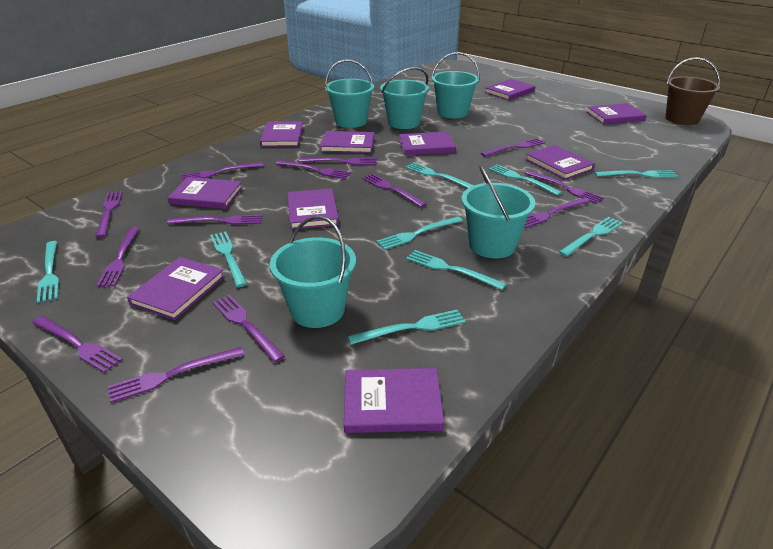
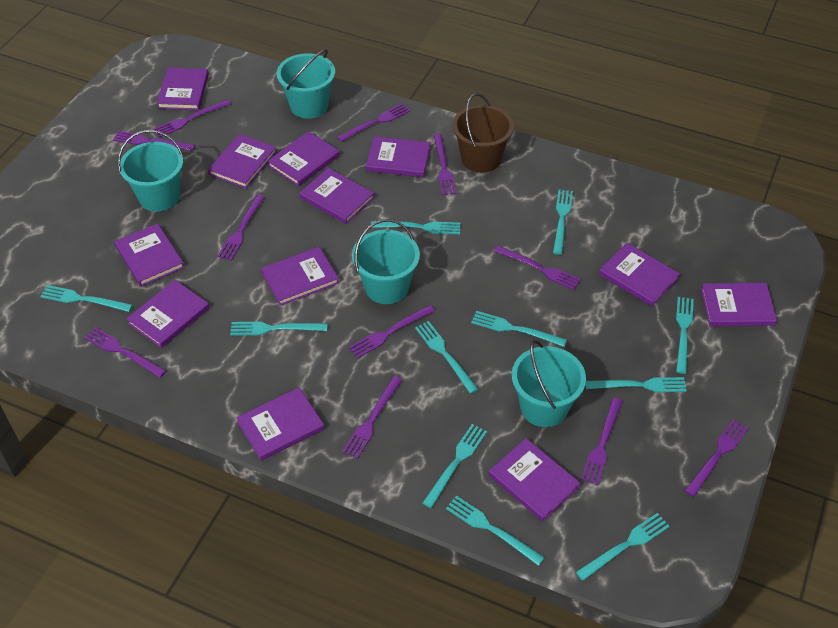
purple book: [127,257,225,320] [167,177,243,209] [260,122,303,147] [287,188,339,230] [320,131,375,153] [344,368,444,433] [399,132,456,156] [485,79,535,100] [526,145,595,180] [587,103,647,124] = 10 -> [114,223,184,287] [126,280,209,348] [157,68,209,110] [208,134,277,188] [237,388,324,461] [261,247,339,306] [267,131,340,186] [299,168,374,224] [366,136,430,177] [489,438,580,522] [599,243,680,306] [701,283,777,326] = 12
purple fork: [32,316,123,373] [95,191,123,238] [96,227,139,287] [108,347,244,403] [167,215,263,225] [182,162,264,181] [213,295,285,362] [276,160,351,179] [299,157,377,165] [362,174,427,207] [481,138,545,157] [524,198,590,228] [525,170,604,204] = 13 -> [84,327,166,378] [113,131,195,151] [153,99,231,138] [217,195,265,261] [337,104,410,142] [342,376,402,459] [349,305,435,358] [433,134,456,195] [494,245,581,290] [581,398,622,485] [684,419,749,497] = 11
turquoise bucket: [270,216,356,328] [325,59,374,128] [380,67,429,129] [431,52,480,118] [461,165,535,258] = 5 -> [117,130,183,212] [277,49,335,119] [352,219,420,304] [512,340,586,427] = 4
turquoise fork: [37,241,59,303] [210,231,247,287] [348,310,465,345] [376,216,463,250] [405,162,474,188] [406,250,506,290] [488,164,562,196] [559,217,623,257] [595,170,678,178] = 9 -> [40,285,133,312] [230,322,327,336] [371,221,460,234] [415,321,478,394] [422,424,487,508] [446,495,545,566] [471,311,567,347] [553,189,573,255] [576,513,670,581] [585,377,687,392] [676,297,694,374] = 11

